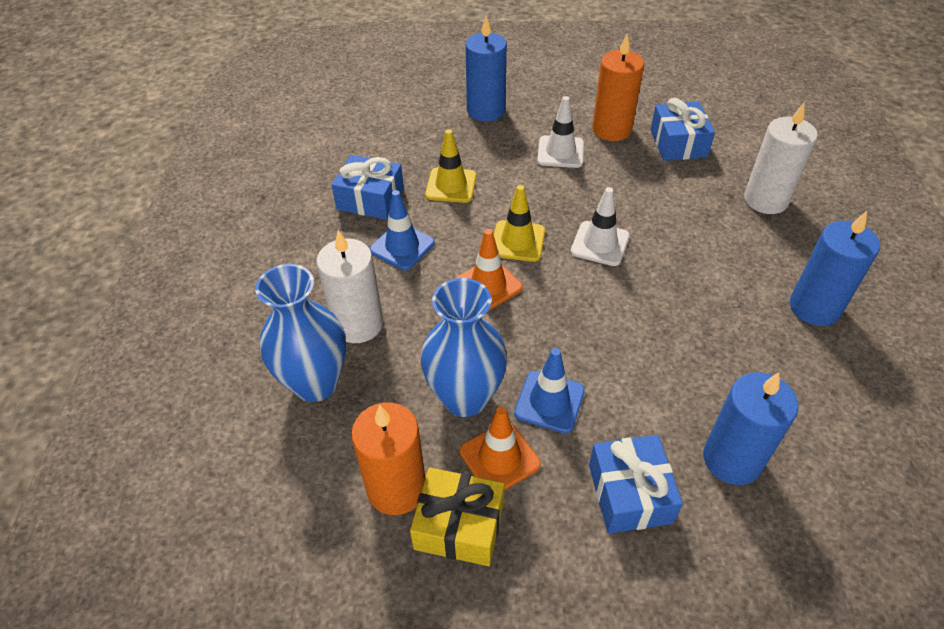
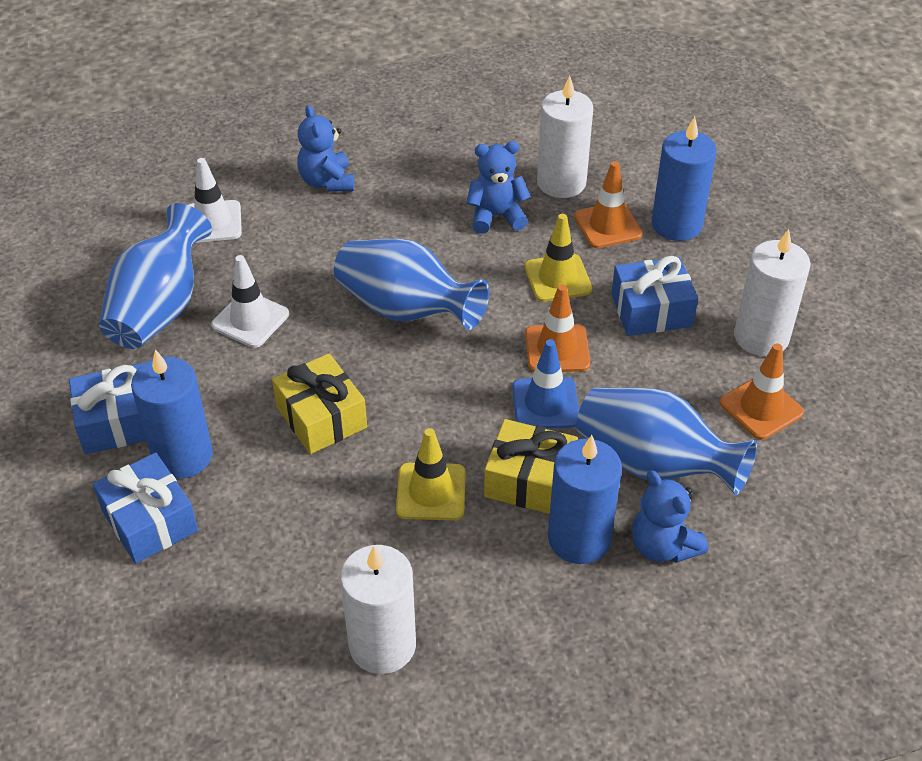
blue teddy bear: none = 0 -> [297,105,354,192] [466,141,531,234] [632,471,708,563] = 3
blue traffic cone: [370,190,435,270] [514,348,585,433] = 2 -> [512,339,579,429] = 1
blue vase: [255,264,346,402] [421,278,507,417] = 2 -> [99,203,212,349] [334,239,489,330] [576,387,757,495] = 3
orange candle: [351,402,425,515] [592,34,644,141] = 2 -> none = 0
orange traffic cone: [455,229,523,310] [460,406,541,490] = 2 -> [525,284,590,372] [574,161,643,248] [720,343,804,440] = 3
white candle: [316,230,383,343] [744,103,818,214] = 2 -> [340,545,416,674] [537,75,593,198] [734,229,811,356] = 3
yellow gift: [410,467,505,566] = 1 -> [272,353,367,454] [484,419,578,514] = 2

